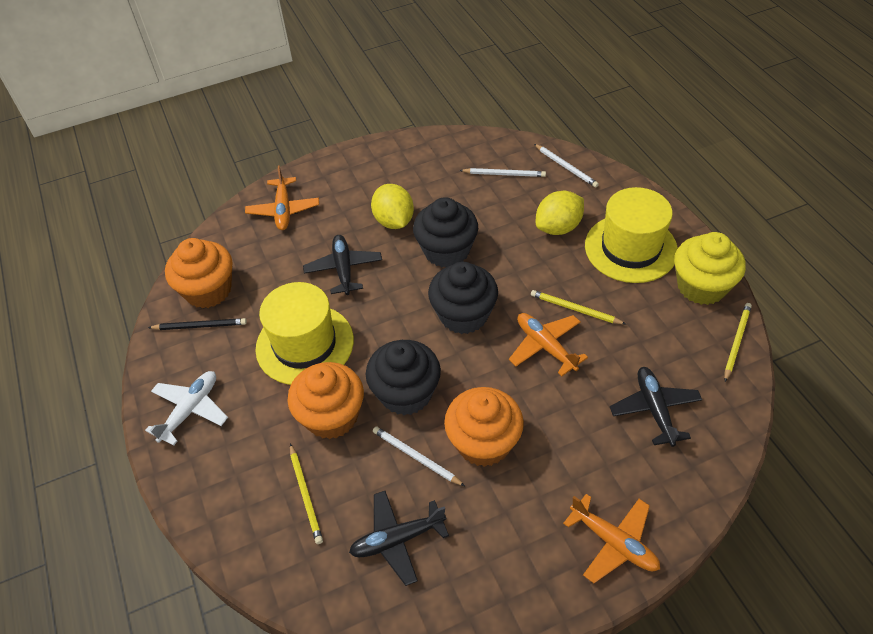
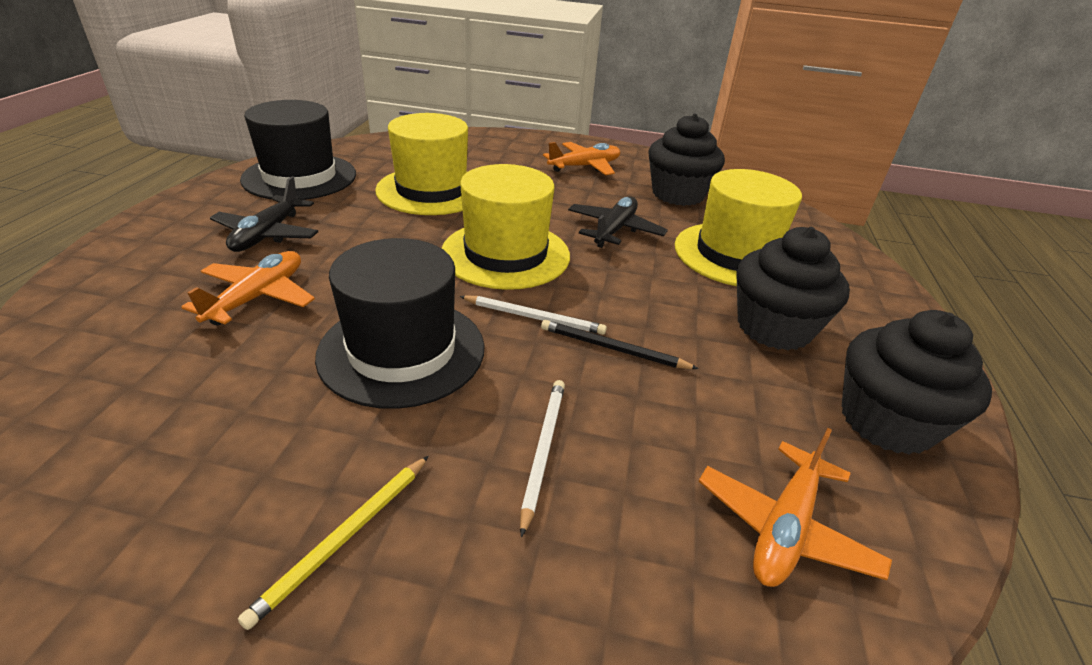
black hat: none = 0 -> [240,100,356,200] [315,238,485,409] = 2
black plane: [303,235,382,295] [349,491,449,586] [610,367,702,447] = 3 -> [210,176,318,252] [568,196,668,248] = 2
orange cupcake: [165,238,232,308] [288,362,364,439] [444,387,524,467] = 3 -> none = 0
white pencil: [373,426,465,486] [459,168,546,177] [534,144,599,188] = 3 -> [460,296,607,335] [520,380,565,538] = 2
white plane: [145,371,228,446] = 1 -> none = 0
yellow cupcake: [674,232,746,305] = 1 -> none = 0
yellow hat: [255,282,354,385] [585,187,678,283] = 2 -> [375,113,468,215] [441,164,570,290] [675,169,802,286] = 3
yellow lemon: [371,184,414,229] [536,191,584,235] = 2 -> none = 0
yellow pencil: [290,443,323,544] [531,290,626,324] [724,303,752,382] = 3 -> [238,456,429,630] = 1

